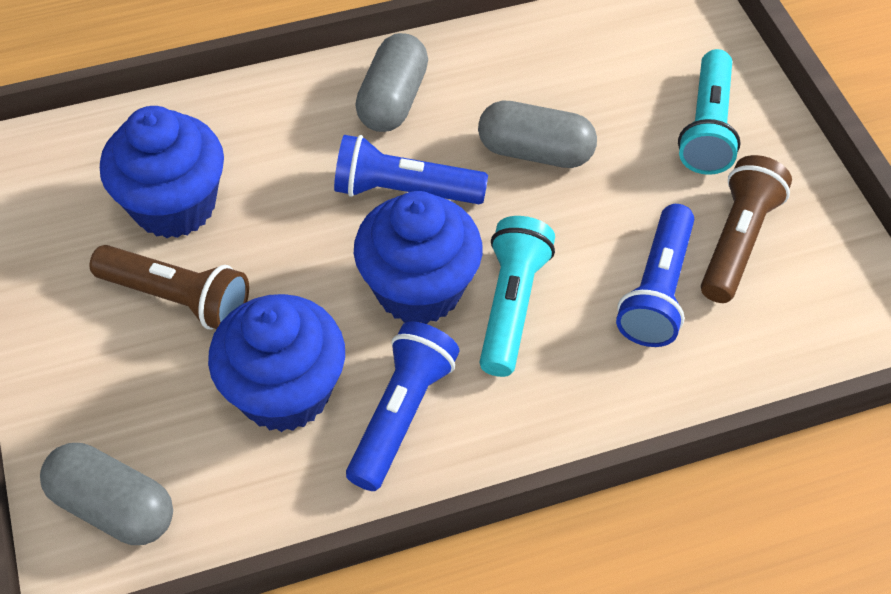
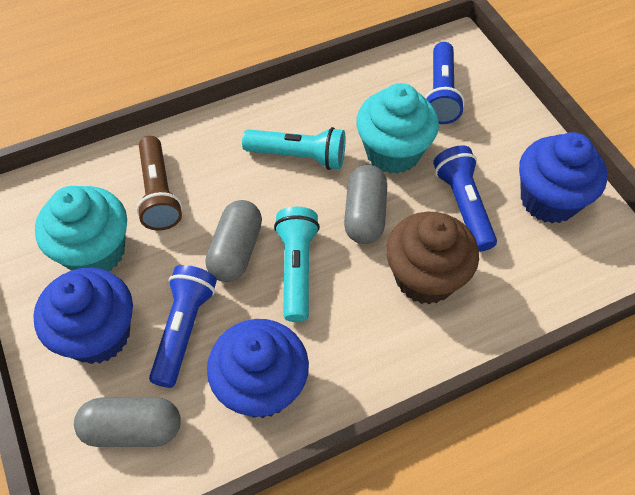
brown cupcake: none = 0 -> [386,212,479,304] = 1
brown flashlight: [90,245,249,330] [701,155,792,303] = 2 -> [136,136,182,231] = 1
turquoise cupcake: none = 0 -> [35,186,127,271] [356,83,439,174] = 2

